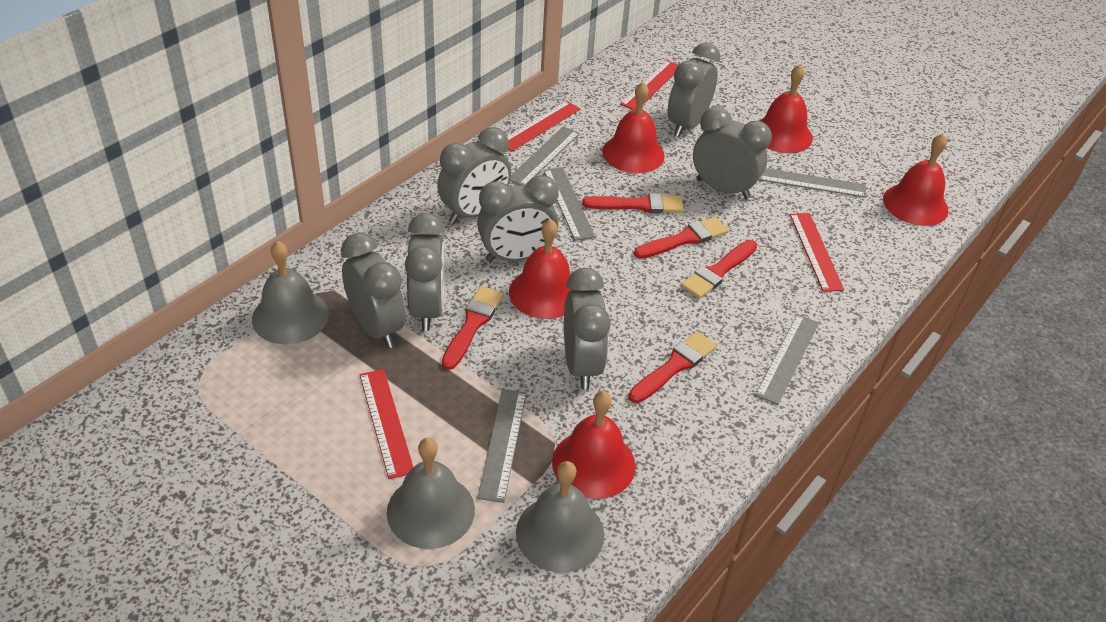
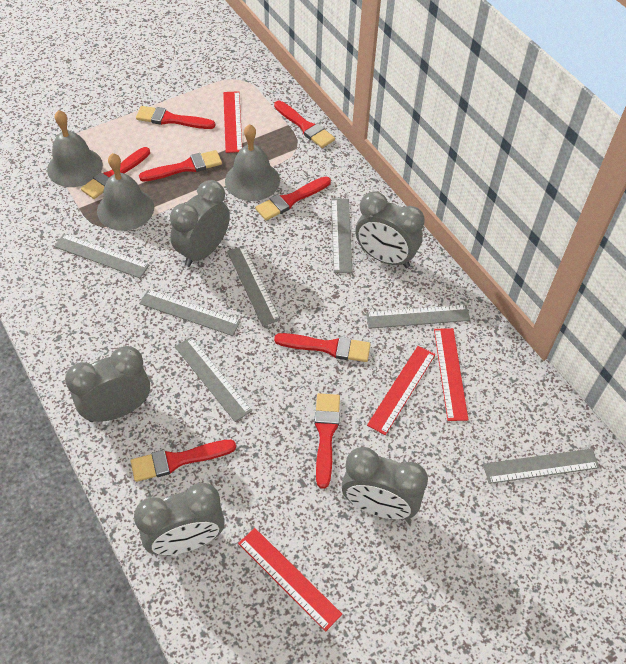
grey clock: [341,233,406,348] [405,213,445,331] [437,127,511,224] [477,175,559,262] [564,268,611,390] [668,42,721,137] [693,107,772,199] = 7 -> [65,346,150,422] [134,482,225,555] [170,180,230,267] [341,447,428,520] [355,192,425,268] = 5
grey ruler: [477,389,527,503] [510,126,580,186] [543,167,595,241] [755,314,819,405] [758,168,866,198] = 5 -> [54,234,149,278] [139,289,241,336] [175,337,252,422] [227,246,281,326] [331,199,353,273] [366,305,470,329] [483,449,600,484] = 7
red bell: [509,219,573,319] [552,391,636,499] [602,82,665,173] [759,64,813,153] [883,134,949,226] = 5 -> none = 0
red brush: [442,286,503,370] [582,193,684,213] [629,331,717,403] [634,217,728,259] [681,240,757,299] = 5 -> [81,147,150,199] [131,440,236,482] [136,106,215,129] [139,150,222,181] [255,176,331,220] [274,101,335,148] [274,333,370,362] [314,393,340,489] = 8

